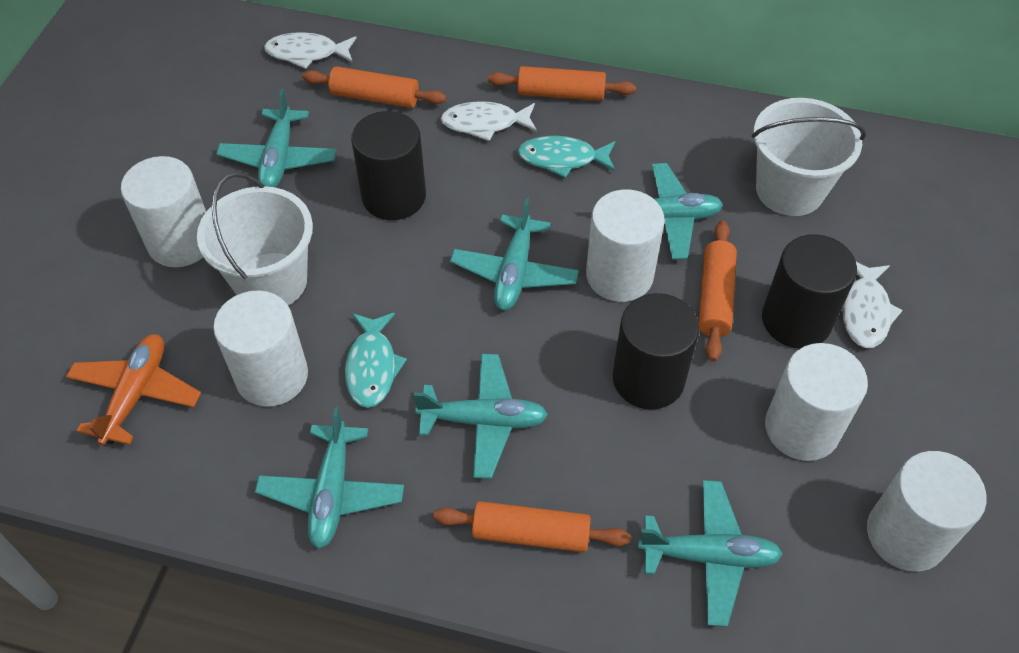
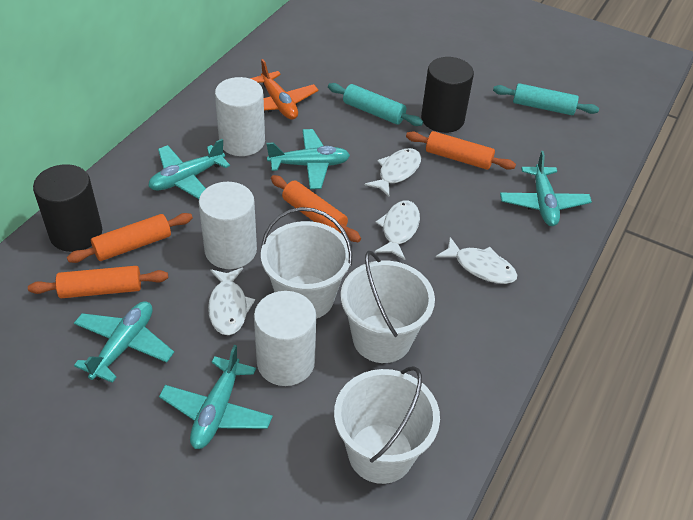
black cylinder: [351,111,426,220] [613,293,699,410] [762,234,857,349] = 3 -> [33,164,102,252] [421,57,474,133] = 2
turquoise fish: [345,313,407,408] [518,136,615,178] = 2 -> none = 0
turquoise plane: [216,89,337,188] [255,407,404,549] [413,354,548,479] [450,198,579,310] [611,163,723,260] [638,480,782,627] = 6 -> [74,301,174,383] [148,139,230,199] [159,345,273,449] [267,129,350,189] [500,151,592,226] = 5
turquoise rolling pin: none = 0 -> [328,83,423,126] [493,83,599,115] = 2
white bucket: [197,172,313,305] [752,98,866,216] = 2 -> [261,207,352,319] [334,366,440,484] [341,251,435,363] = 3
white cylinder: [121,156,206,267] [213,290,308,407] [586,189,665,302] [765,343,868,461] [867,451,987,571] = 5 -> [199,182,257,269] [215,77,265,156] [254,291,316,386] = 3
white fish: [264,32,356,69] [441,101,537,141] [842,262,903,348] = 3 -> [208,268,255,335] [365,148,421,197] [375,200,420,260] [436,237,517,284] = 4

